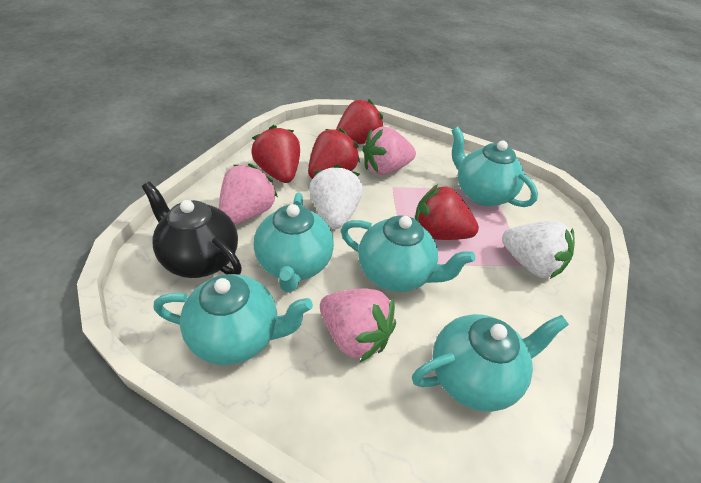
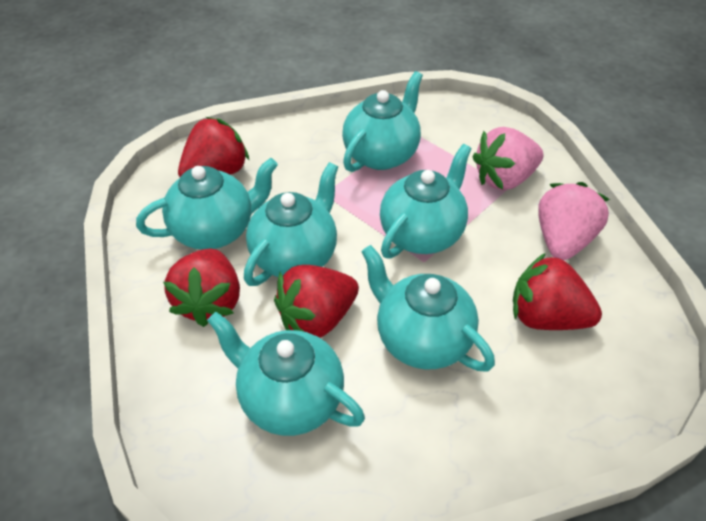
black teapot: [142,182,242,278] = 1 -> none = 0
pink strawberry: [219,163,278,225] [320,289,396,362] [362,126,416,175] = 3 -> [472,127,544,190] [538,182,610,260] = 2
turquoise teapot: [154,274,313,365] [254,192,334,292] [341,216,475,292] [412,314,569,412] [451,127,538,207] = 5 -> [136,158,278,250] [207,312,365,436] [244,162,338,286] [342,71,423,172] [361,245,495,372] [380,144,472,259] = 6
white strawberry: [309,164,363,229] [502,221,575,279] = 2 -> none = 0

